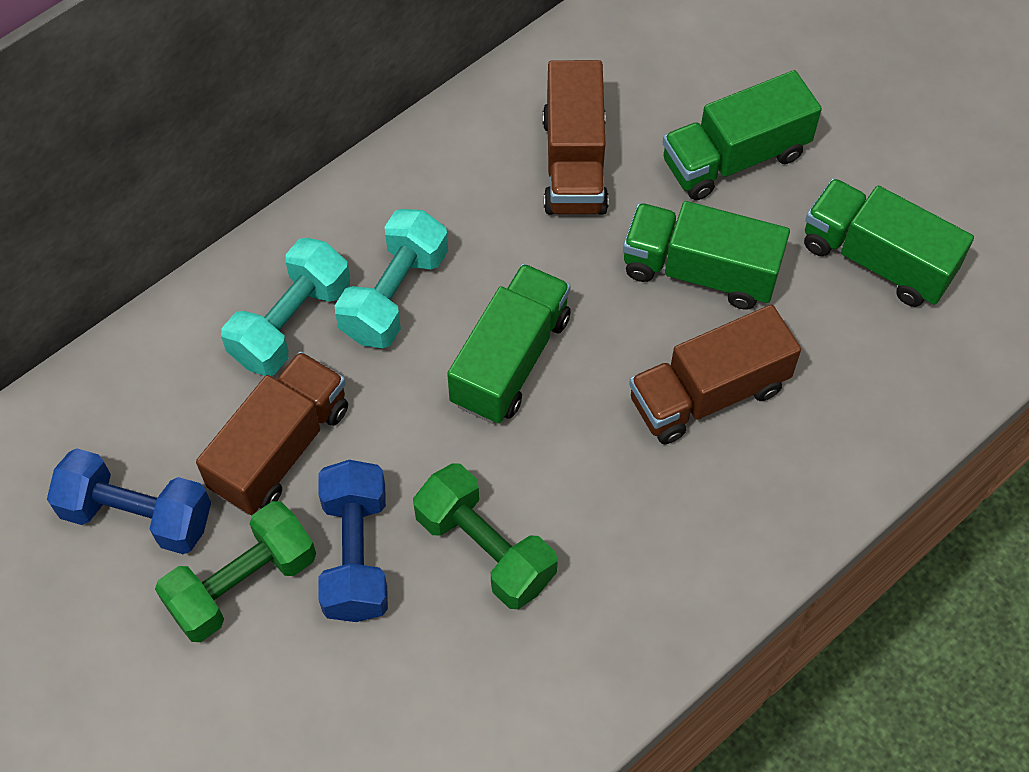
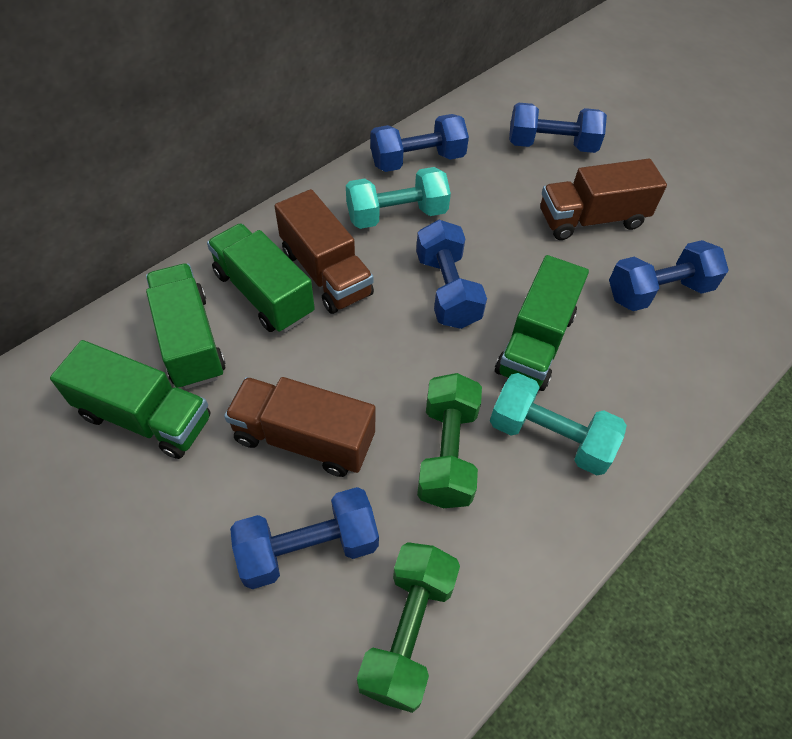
blue dumbbell: [47,449,211,554] [319,460,388,622] = 2 -> [230,487,379,589] [371,114,469,172] [416,220,487,329] [509,103,607,153] [609,240,729,311] = 5

